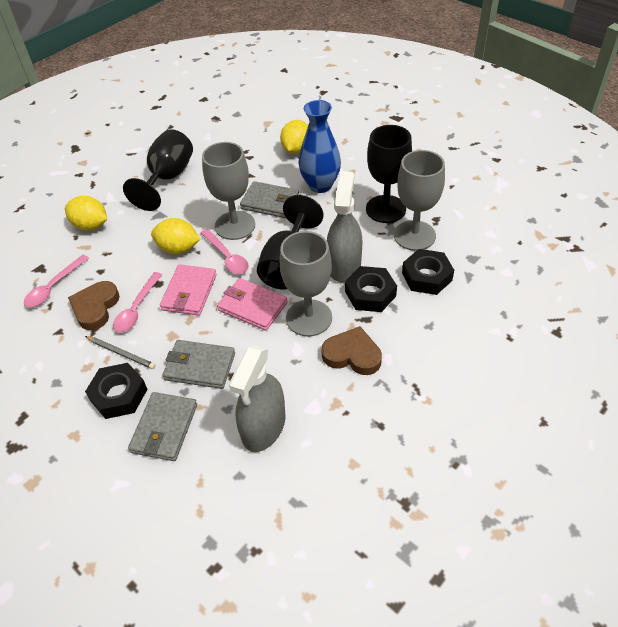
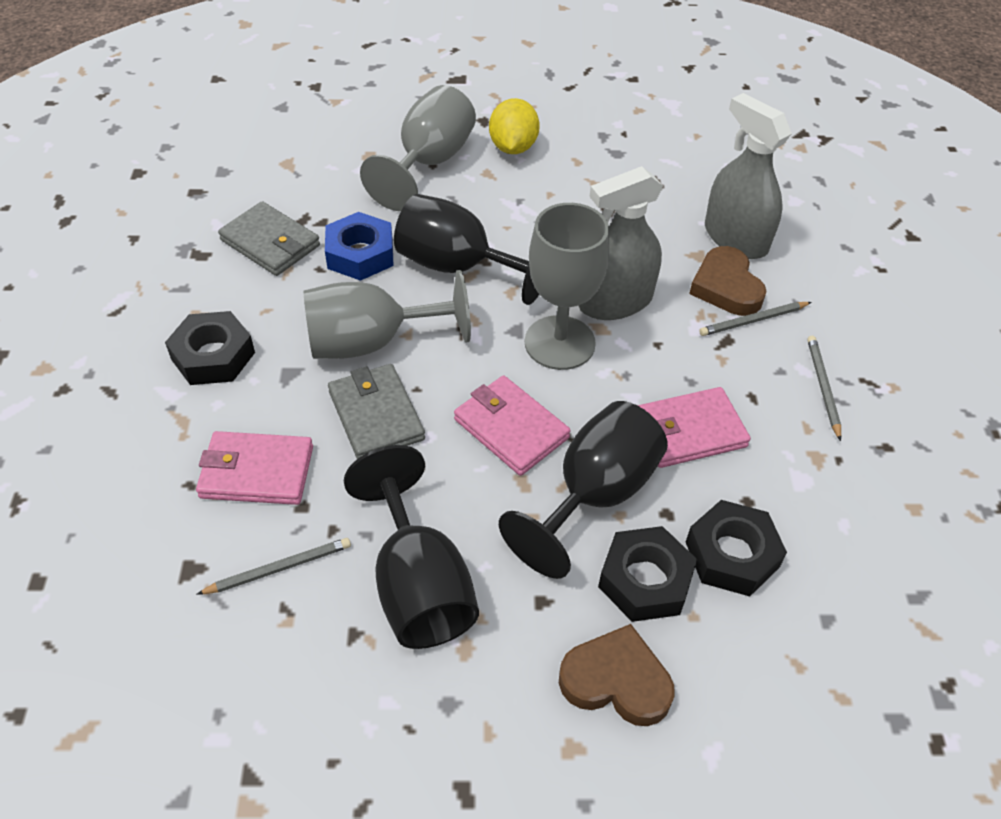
blue nut: none = 0 -> [325,212,394,281] = 1
blue vase: [298,100,341,193] = 1 -> none = 0
grey pencil: [85,336,155,369] = 1 -> [196,538,351,595] [699,302,812,336] [807,336,841,441] = 3
grey wallet: [128,392,197,461] [163,340,235,389] [240,181,299,218] = 3 -> [218,201,320,276] [328,364,425,459] = 2
pink spoon: [24,255,89,307] [113,272,162,333] [201,229,249,274] = 3 -> none = 0
pink wallet: [160,264,217,316] [217,278,288,331] = 2 -> [196,431,313,505] [454,376,571,476] [637,387,751,468] = 3
yellow lemon: [65,196,107,230] [151,218,201,254] [280,120,308,154] = 3 -> [489,98,540,154] = 1

